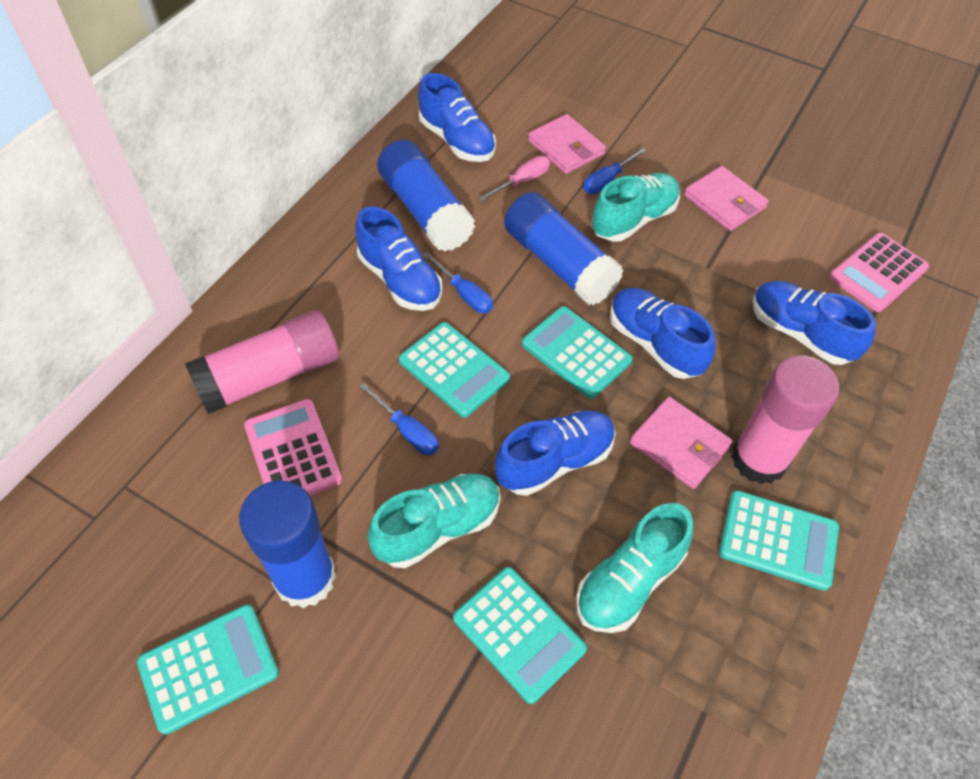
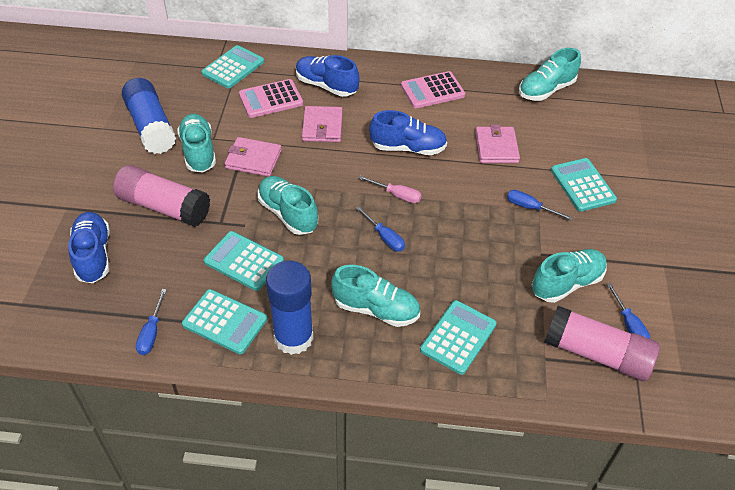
blue glue stick: [239,480,336,608] [377,140,475,252] [504,192,623,305] = 3 -> [122,78,176,154] [266,261,313,355] = 2
blue screwdriver: [359,383,439,455] [423,252,493,313] [583,147,647,194] = 3 -> [136,289,167,355] [356,206,405,252] [507,190,573,220] [607,283,650,339] = 4
blue shoe: [355,207,443,311] [418,73,496,162] [495,411,616,496] [610,288,716,379] [753,281,876,365] = 5 -> [68,212,110,283] [296,55,359,97] [369,110,447,155] = 3
turquoise shoe: [367,474,500,568] [576,503,693,633] [591,173,680,241] = 3 -> [177,114,216,173] [258,176,318,235] [331,265,420,327] [519,48,581,101] [532,249,607,303] = 5

